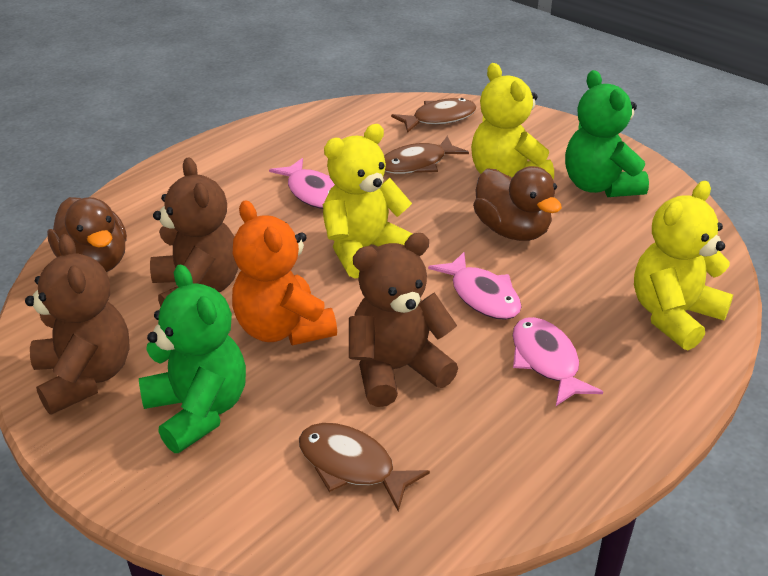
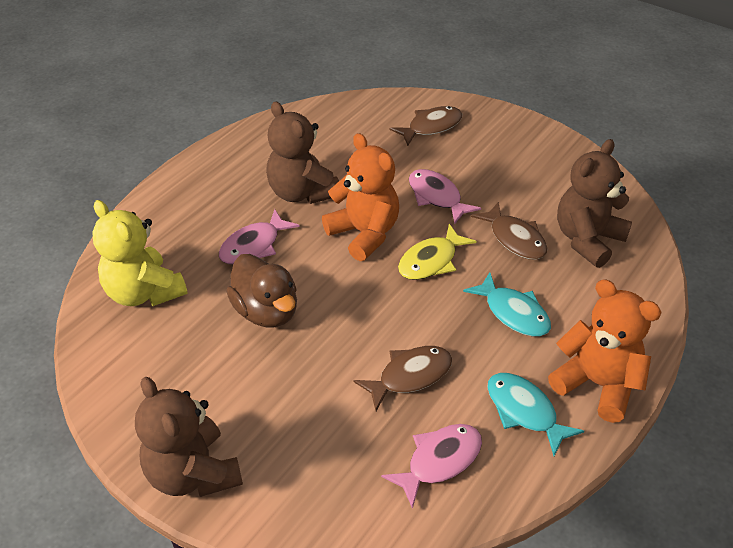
brown duck: [47,197,127,272] [473,166,562,241] = 2 -> [226,254,297,327] = 1
green teddy bear: [139,264,246,453] [565,70,649,197] = 2 -> none = 0
orange teddy bear: [232,200,337,345] = 1 -> [322,133,399,261] [548,279,662,423] = 2
turquoise fish: none = 0 -> [463,272,551,336] [487,373,584,456] = 2
yellow fish: none = 0 -> [398,224,477,280] = 1
yellow teddy bear: [323,124,412,279] [471,63,554,179] [634,181,733,350] = 3 -> [92,200,188,306] = 1

